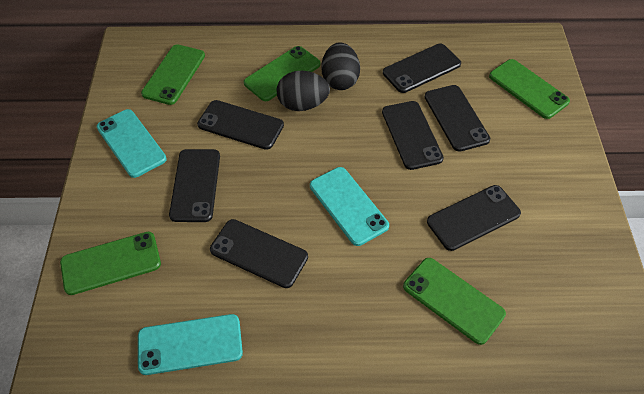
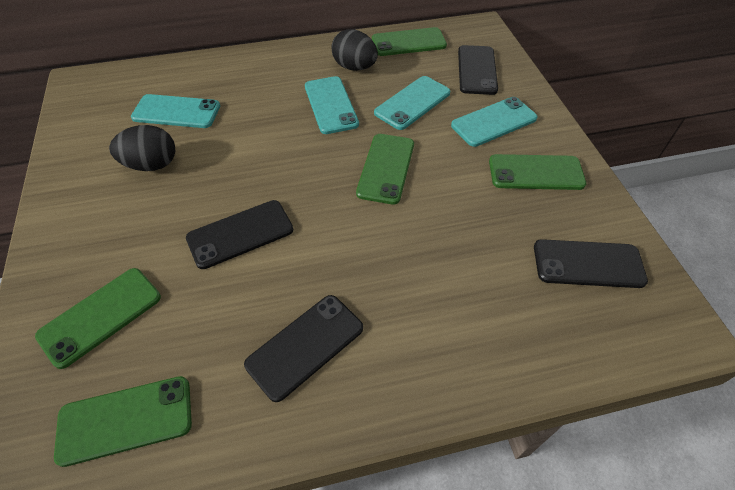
black phone: [169,149,220,222] [197,100,284,150] [210,219,308,288] [382,101,444,170] [383,44,461,93] [425,85,490,152] [427,185,521,251] = 7 -> [186,200,293,269] [244,295,363,402] [458,45,498,95] [534,239,648,288] = 4
turquoise phone: [97,109,167,178] [138,314,243,375] [310,167,389,246] = 3 -> [131,94,220,128] [305,76,359,134] [374,76,451,130] [451,97,537,147] = 4

